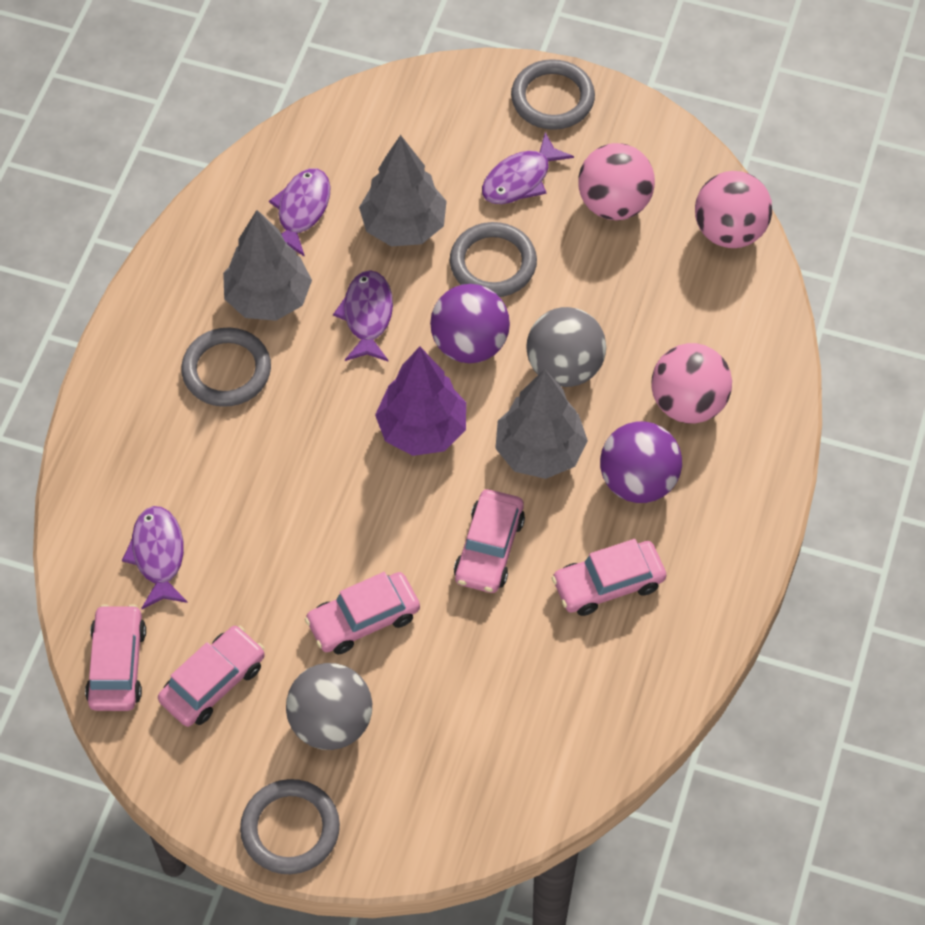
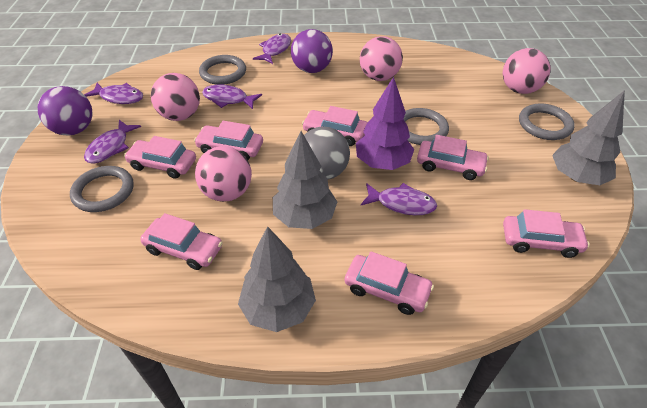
grey ball: [286,663,372,750] [526,307,606,387] = 2 -> [304,127,350,180] = 1
pink ball: [578,143,655,220] [651,343,732,423] [695,171,772,248] = 3 -> [151,73,200,121] [195,146,252,202] [360,36,403,81] [503,48,551,94] = 4
pink car: [85,604,146,711] [158,626,265,727] [305,572,420,654] [454,489,525,593] [552,539,666,616] = 5 -> [124,136,196,179] [140,213,223,270] [194,121,263,160] [302,106,367,146] [344,251,434,315] [417,135,489,180] [503,209,590,258] = 7
purple fish: [122,506,188,609] [269,168,330,257] [333,270,393,361] [482,132,574,204] = 4 -> [84,83,143,104] [84,120,141,164] [202,85,262,109] [253,33,291,64] [361,183,437,215] = 5

